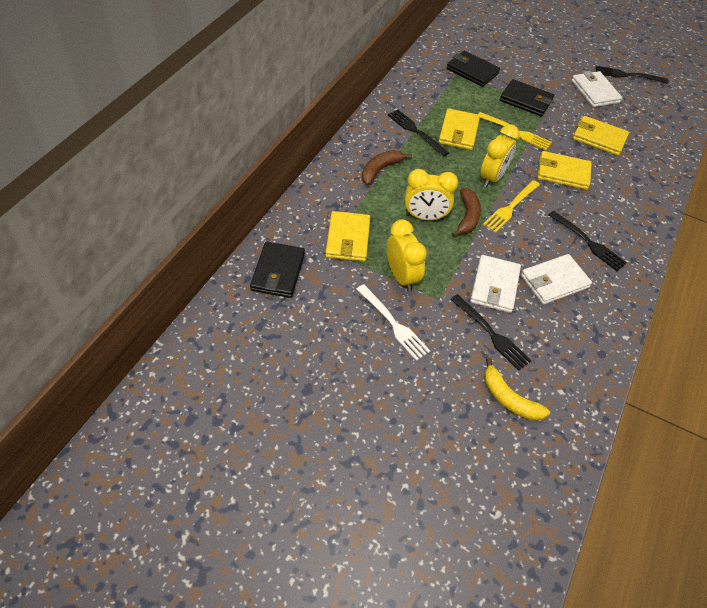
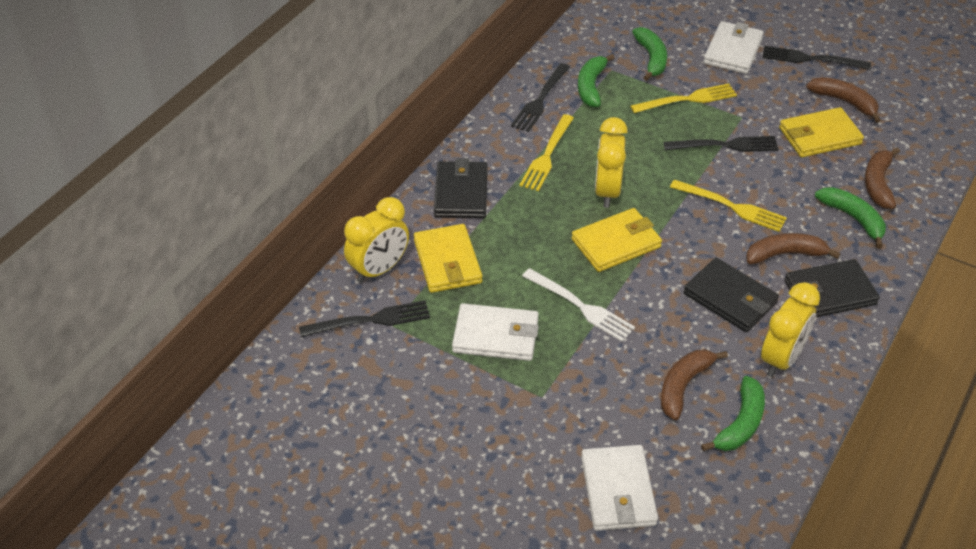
brown banana: [362,150,412,185] [451,188,481,237] = 2 -> [661,350,728,420] [746,233,840,264] [806,77,881,123] [865,147,900,209] = 4
green banana: none = 0 -> [578,54,615,107] [632,27,667,81] [701,376,765,451] [815,187,886,248] = 4
yellow banana: [484,358,550,421] = 1 -> none = 0
yellow fork: [478,112,552,150] [483,180,540,233] = 2 -> [519,114,574,191] [630,83,737,113] [670,180,787,232] = 3
yellow wallet: [325,211,370,261] [439,108,480,150] [537,151,592,190] [573,116,629,156] = 4 -> [414,224,483,293] [572,208,662,272] [779,107,864,157] = 3

